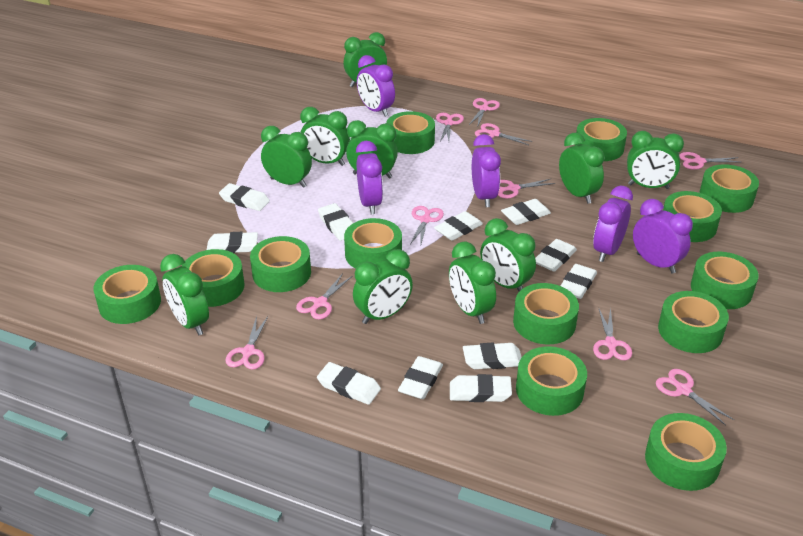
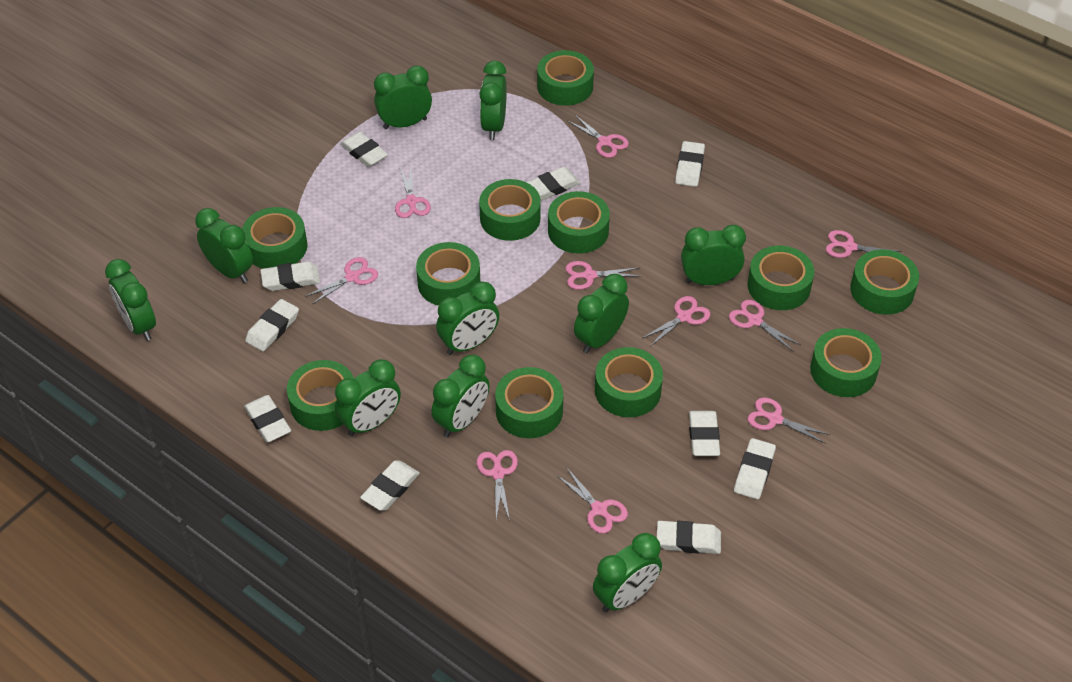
green tape: [93,265,161,324] [182,249,245,307] [250,236,311,292] [344,218,402,269] [386,111,435,154] [513,283,579,345] [516,346,587,416] [575,118,627,161] [645,413,727,491] [658,291,729,353] [663,191,722,242] [691,252,758,309] [699,164,759,213] = 13 -> [242,207,308,269] [287,360,354,431] [416,242,481,306] [479,179,541,241] [495,367,563,438] [537,50,594,106] [548,191,610,254] [595,347,663,417] [747,246,814,310] [810,328,882,397] [850,250,919,315] = 11
purple clock: [356,141,383,214] [357,55,395,117] [472,134,501,207] [593,186,633,262] [633,199,693,274] = 5 -> none = 0
white eraser: [207,232,258,253] [219,183,270,211] [317,362,381,405] [318,203,353,241] [398,356,443,399] [434,211,483,241] [450,374,512,402] [463,343,522,369] [501,199,551,225] [535,239,577,272] [560,264,597,299] = 11 -> [244,395,291,442] [245,299,299,351] [260,262,320,291] [340,132,388,167] [360,460,420,511] [527,167,580,200] [657,521,721,554] [675,141,705,187] [689,411,720,456] [734,438,776,499] = 10

